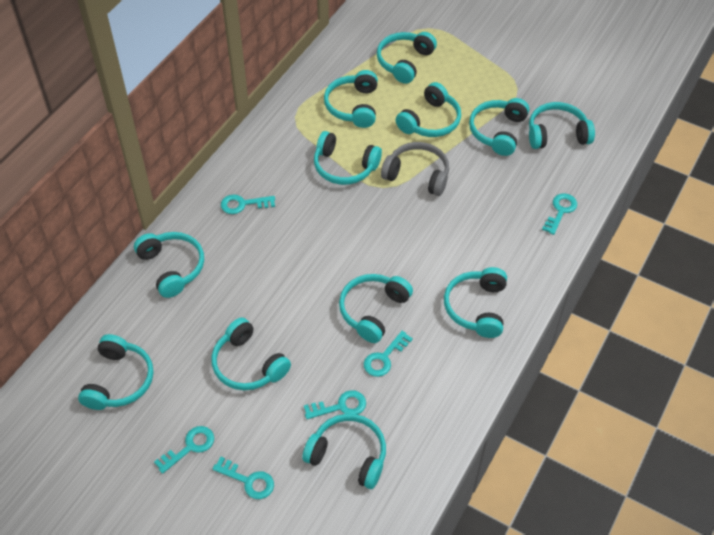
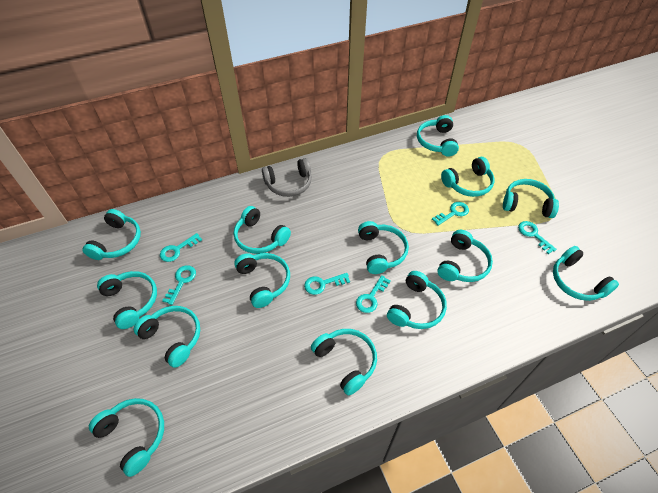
turquoise headphones: [78,334,153,410] [134,232,204,298] [212,318,291,390] [302,414,386,489] [314,131,382,185] [324,70,378,128] [339,274,413,343] [377,32,437,84] [396,82,461,137] [444,267,507,338] [469,98,529,156] [529,102,595,149] = 12 -> [82,209,141,260] [89,398,164,477] [97,271,157,329] [134,306,200,368] [234,206,291,254] [234,253,290,308] [311,329,377,395] [358,221,409,274] [387,271,447,329] [417,115,459,157] [437,230,493,282] [441,157,494,197] [503,179,559,218] [553,246,619,301] = 14

